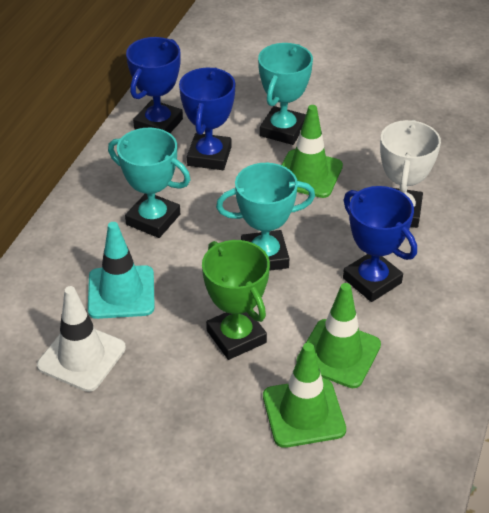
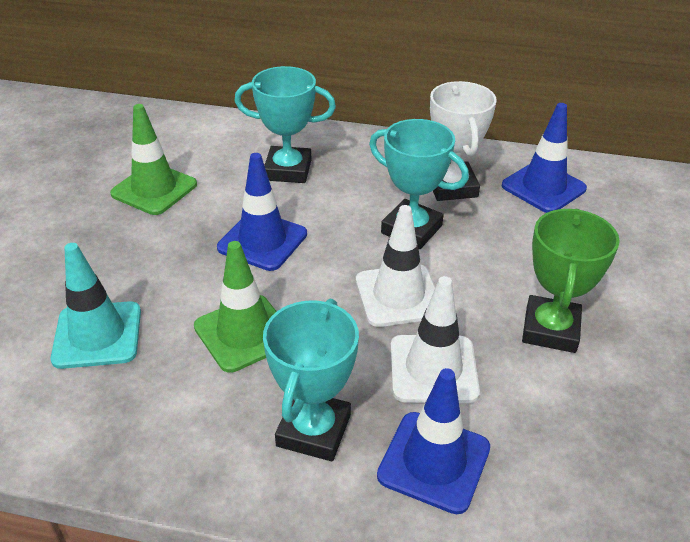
blue traffic cone: none = 0 -> [217,153,307,271] [377,368,490,514] [502,103,587,213] = 3
blue trophy: [126,37,183,133] [179,68,236,170] [343,186,417,302] = 3 -> none = 0
green traffic cone: [263,343,346,448] [282,105,343,198] [296,283,381,388] = 3 -> [110,104,197,215] [194,241,277,373] = 2
white traffic cone: [37,286,126,392] = 1 -> [356,205,435,327] [391,276,480,403] = 2

